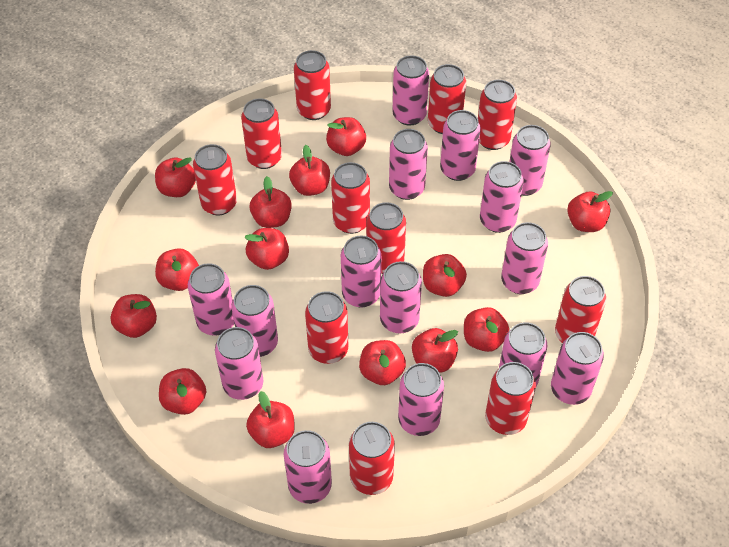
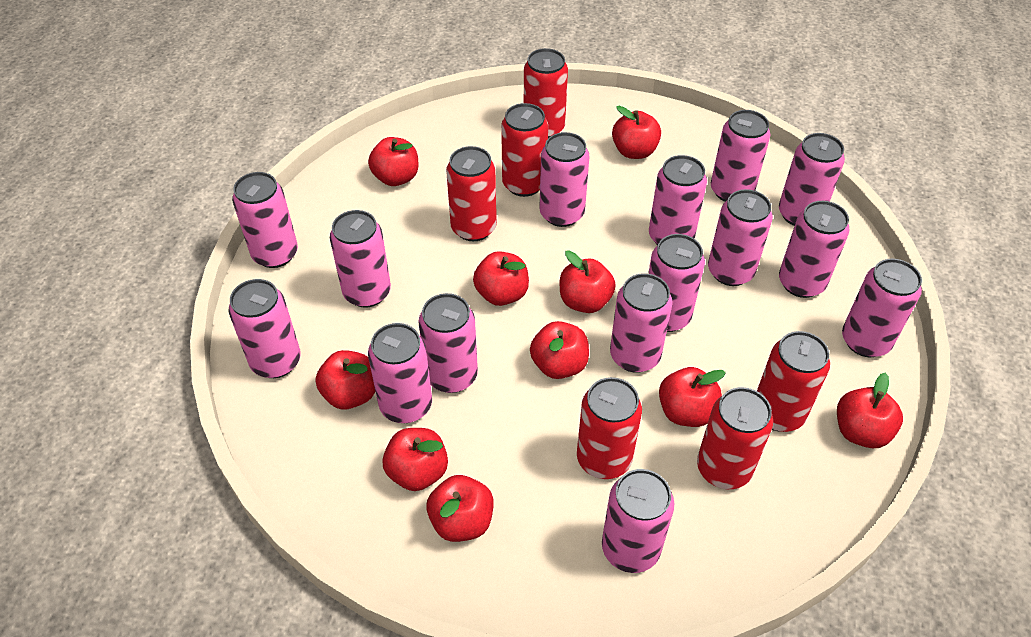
red apple: [111,294,157,338] [155,157,196,197] [155,248,199,291] [159,368,206,415] [245,228,289,270] [246,391,295,448] [250,176,292,228] [289,145,330,196] [326,117,366,156] [359,340,406,385] [412,328,458,373] [423,254,467,297] [464,307,509,352] [567,191,613,232] = 14 -> [315,350,375,409] [368,137,419,186] [383,428,448,491] [426,475,494,542] [473,251,529,306] [530,321,589,379] [560,250,616,313] [612,106,661,159] [659,367,726,427] [837,373,903,448] = 10
red can: [193,144,237,215] [241,98,282,169] [294,50,331,120] [305,291,348,364] [331,162,370,234] [349,422,395,495] [366,202,406,274] [428,64,466,134] [478,80,517,150] [485,362,536,435] [555,276,606,343] = 11 -> [446,146,497,241] [501,103,548,197] [524,48,568,138] [577,377,642,479] [697,387,773,489] [757,331,830,432] = 6

